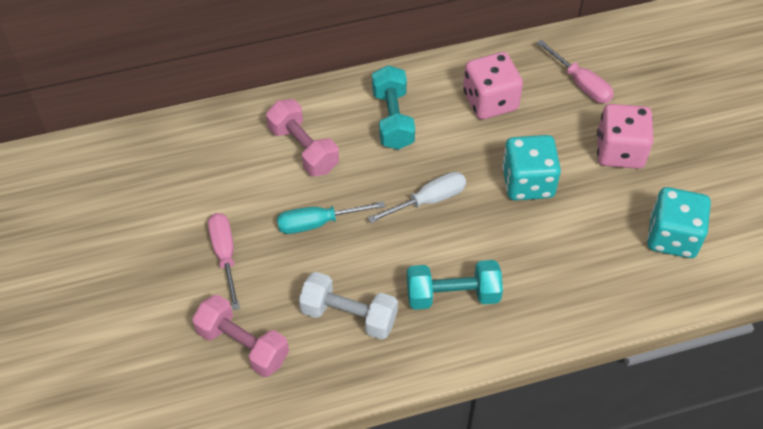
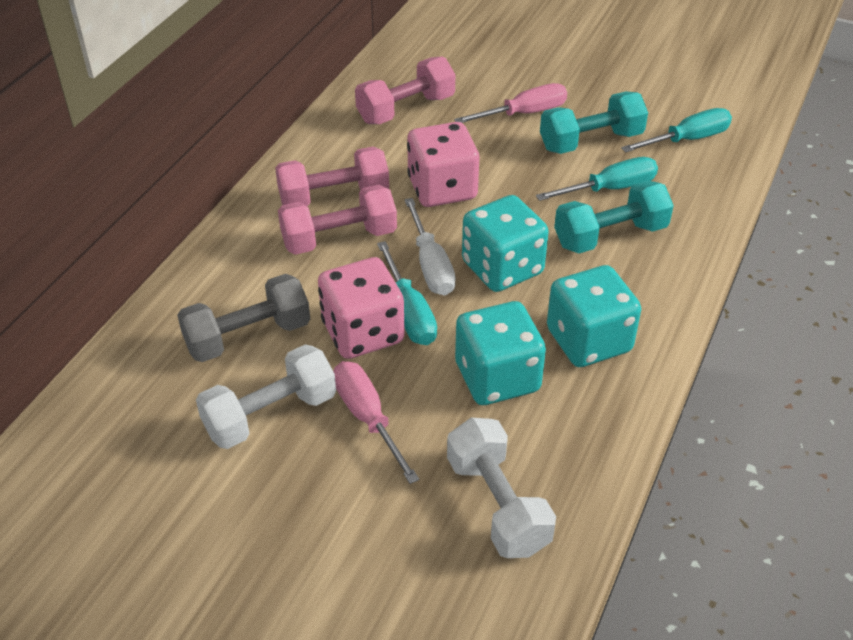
grey dumbbell: none = 0 -> [177,274,310,362] = 1
pink dumbbell: [192,295,289,377] [266,99,339,176] = 2 -> [275,146,389,206] [278,185,397,255] [355,57,455,124] = 3
turquoise dice: [502,135,561,200] [647,187,711,258] = 2 -> [455,301,546,405] [462,195,549,292] [547,265,641,367] = 3
turquoise screwdriver: [277,201,385,234] = 1 -> [377,241,437,345] [536,157,658,201] [621,108,732,152] = 3
white dumbbell: [299,272,398,340] = 1 -> [196,344,336,449] [447,418,556,558] = 2

